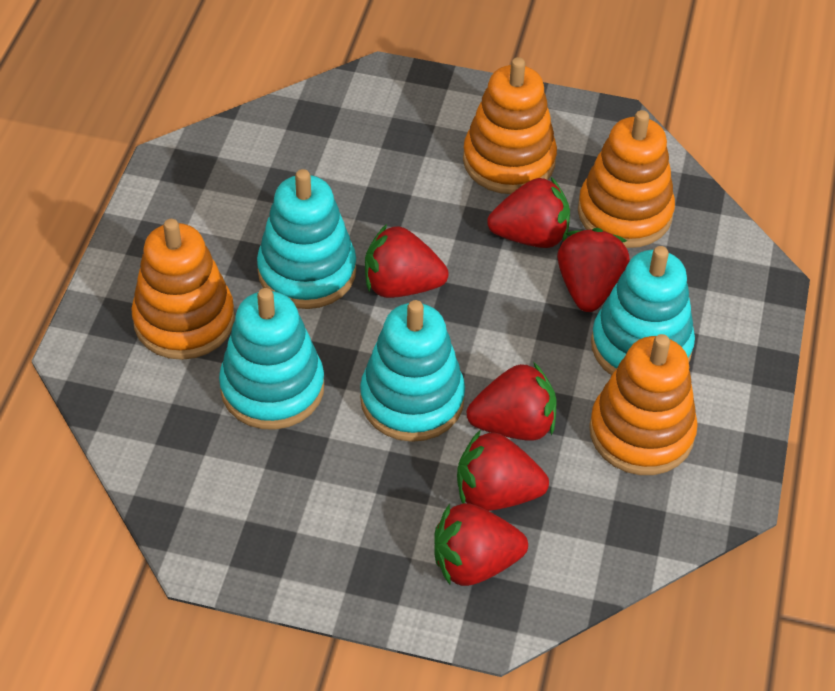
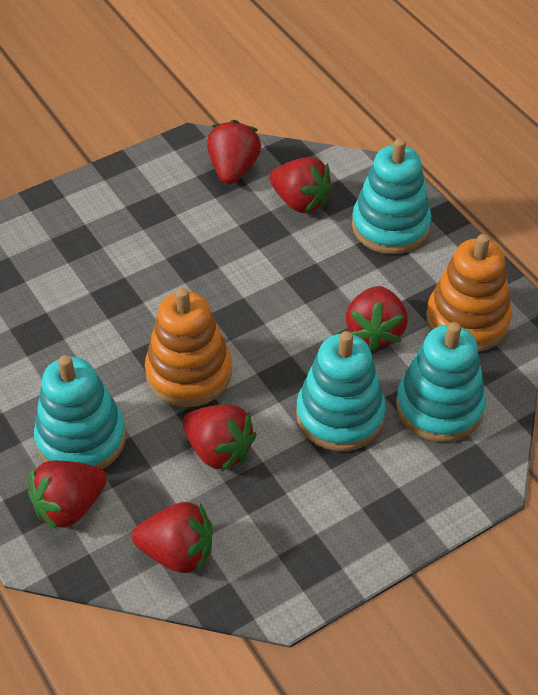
orange stacking toy: [131,219,235,360] [463,57,557,194] [578,110,675,248] [589,334,698,475] = 4 -> [145,288,232,407] [426,234,512,352] = 2

